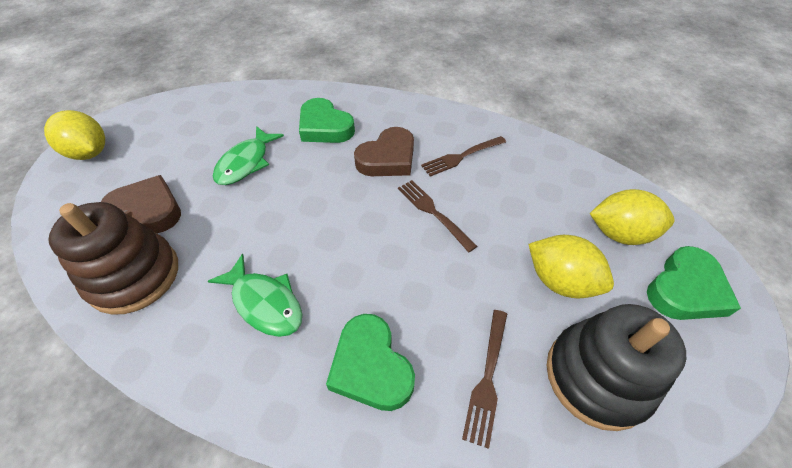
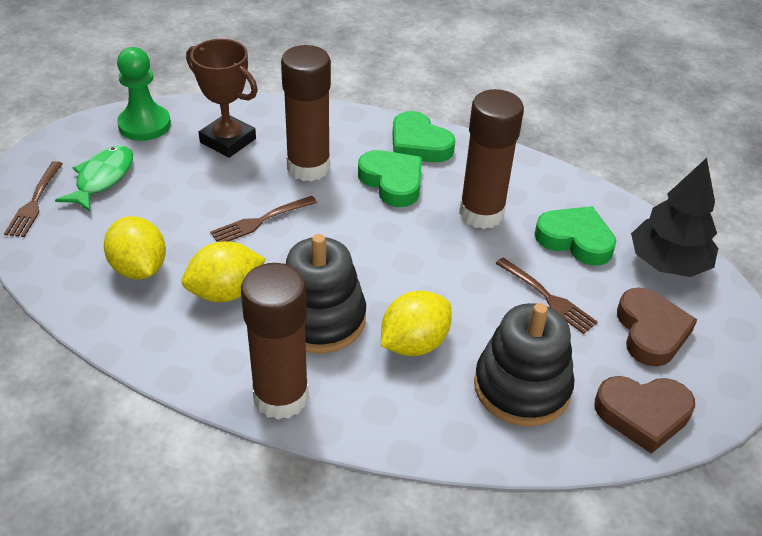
black stacking toy: [547,304,686,431] = 1 -> [286,234,366,353] [474,303,575,426] = 2
black tree: none = 0 -> [631,158,718,277] = 1
brown glue stick: none = 0 -> [241,263,309,420] [281,45,331,181] [459,89,524,229] = 3
brown stacking toy: [48,202,178,315] = 1 -> none = 0
brown trophy: none = 0 -> [186,39,258,158] = 1
green fish: [208,254,303,337] [213,126,284,185] = 2 -> [55,146,133,212] = 1
green pawn: none = 0 -> [117,47,171,141] = 1

